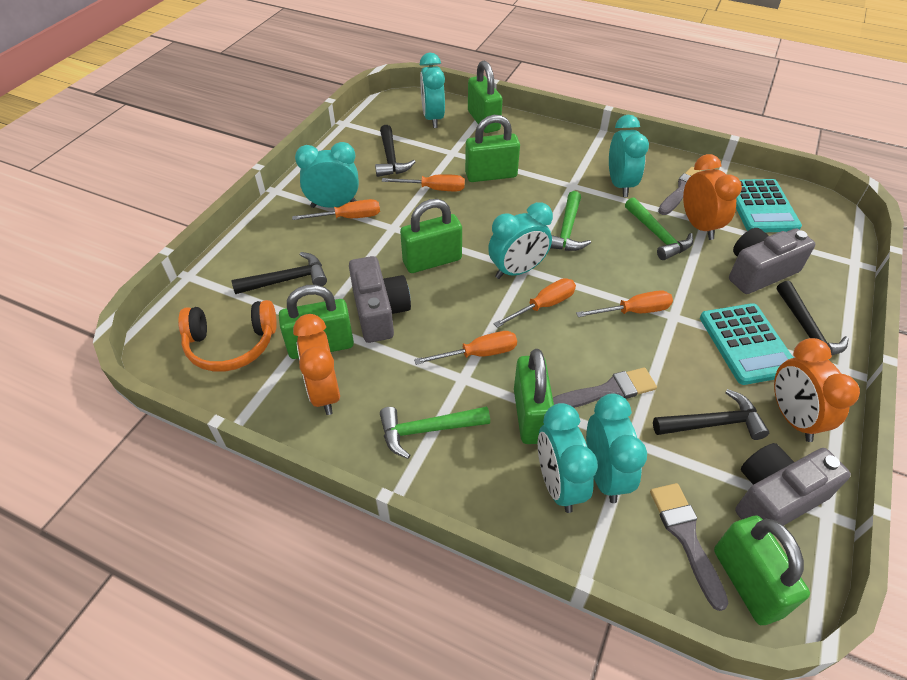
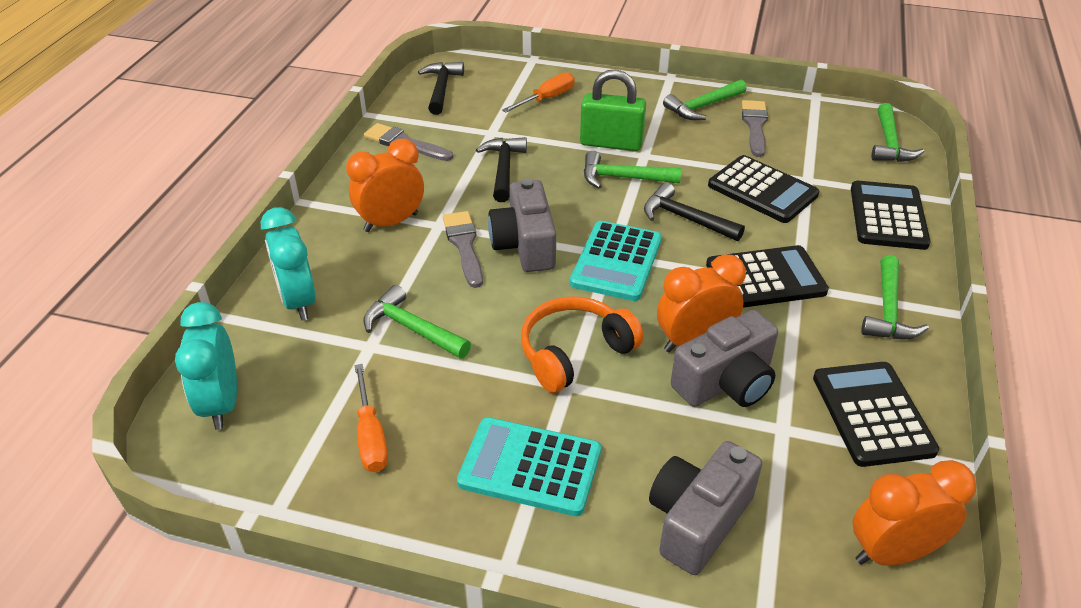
black calculator: none = 0 -> [706,245,829,308] [708,155,819,223] [813,362,939,467] [851,181,931,250] = 4
black hammer: [231,252,327,294] [375,125,415,177] [653,389,769,440] [777,281,849,355] = 4 -> [418,62,464,115] [476,137,527,202] [644,182,745,241] = 3
green hammer: [380,406,490,459] [550,191,591,251] [625,197,693,260] = 3 -> [363,285,471,359] [584,151,681,189] [663,80,747,120] [861,255,929,339] [872,103,924,162] = 5
green padlock: [279,285,354,359] [400,199,462,273] [465,115,520,182] [468,60,503,133] [514,349,554,444] [714,516,810,625] = 6 -> [580,70,646,151] = 1
orange screwdriver: [292,199,380,220] [382,174,465,191] [414,331,517,365] [494,278,576,328] [576,290,673,317] = 5 -> [354,364,388,472] [502,72,574,113] = 2
turquoise clock: [295,142,359,208] [420,53,445,128] [488,202,553,279] [538,403,598,513] [586,394,647,503] [609,115,649,197] = 6 -> [175,302,237,430] [260,207,316,320] = 2

